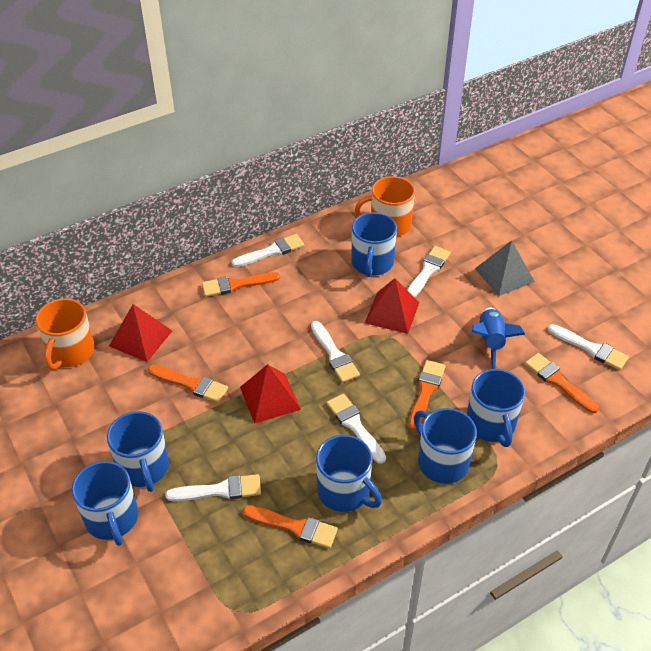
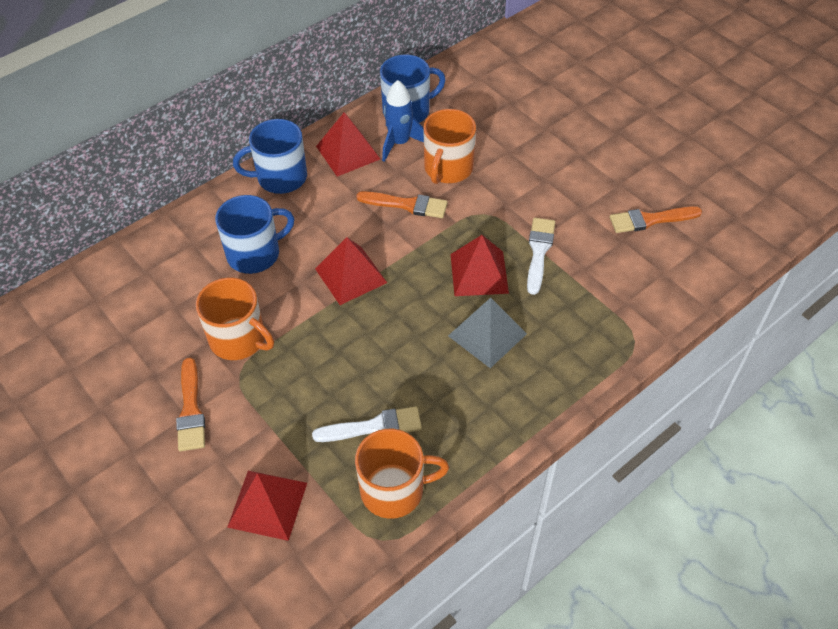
blue mug: [72,461,138,546] [107,411,169,492] [316,435,382,512] [351,212,397,277] [414,408,477,484] [467,369,525,447] = 6 -> [215,195,294,274] [233,119,307,194] [380,54,446,123] = 3
orange brush: [148,365,228,403] [202,272,280,297] [243,505,338,548] [409,360,446,431] [525,353,599,413] = 5 -> [176,357,205,451] [356,191,448,218] [610,206,702,233] = 3
orange mug: [36,298,95,370] [355,176,415,237] = 2 -> [196,277,274,360] [355,429,449,519] [423,109,476,184] = 3
red pyramid: [109,304,172,362] [240,364,301,424] [365,278,419,334] = 3 -> [227,471,307,541] [315,237,387,305] [316,112,380,176] [451,235,509,296] = 4
white brush: [166,474,261,501] [232,234,304,267] [311,321,360,383] [327,394,386,464] [407,246,451,297] [548,324,629,370] = 6 -> [312,407,422,442] [527,218,555,295] = 2

